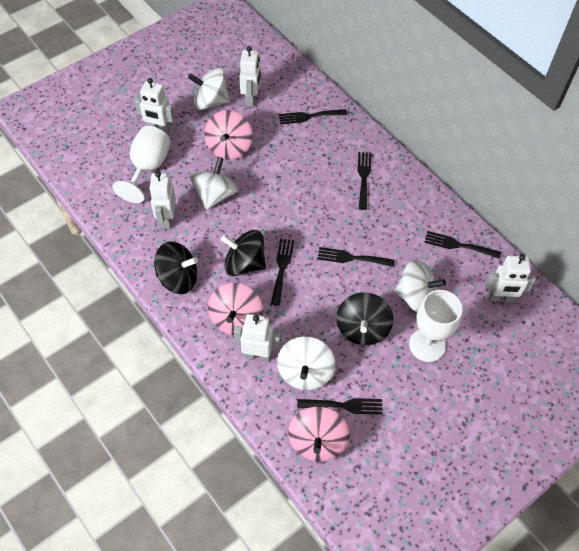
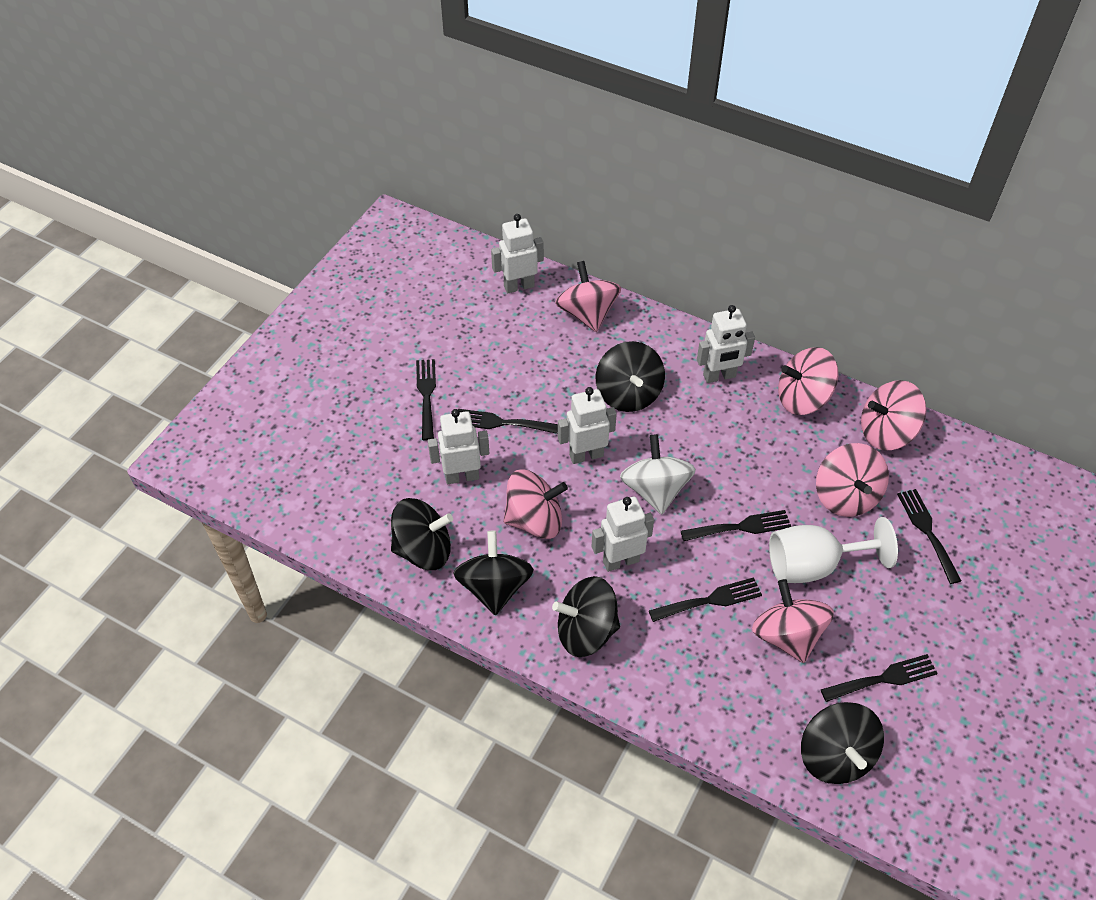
black spinning top: [154,241,198,294] [221,230,266,276] [336,292,393,345] = 3 -> [391,498,453,570] [453,531,534,615] [552,576,620,657] [596,341,665,412] [801,702,884,784] = 5
pink spinning top: [204,110,252,160] [208,283,263,336] [288,406,350,461] = 3 -> [503,469,568,539] [555,261,621,332] [752,579,834,663] [778,347,838,415] [816,443,889,517] [861,380,926,451] = 6
white goblet: [112,126,171,203] [409,290,462,362] = 2 -> [769,517,898,583] = 1
white spinning top: [188,68,230,110] [189,157,239,210] [277,337,336,390] [394,260,446,312] = 4 -> [620,434,696,514] = 1

